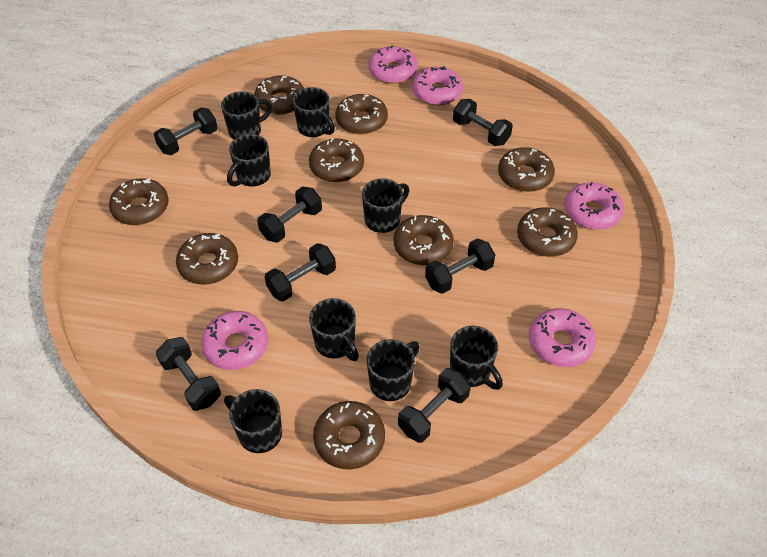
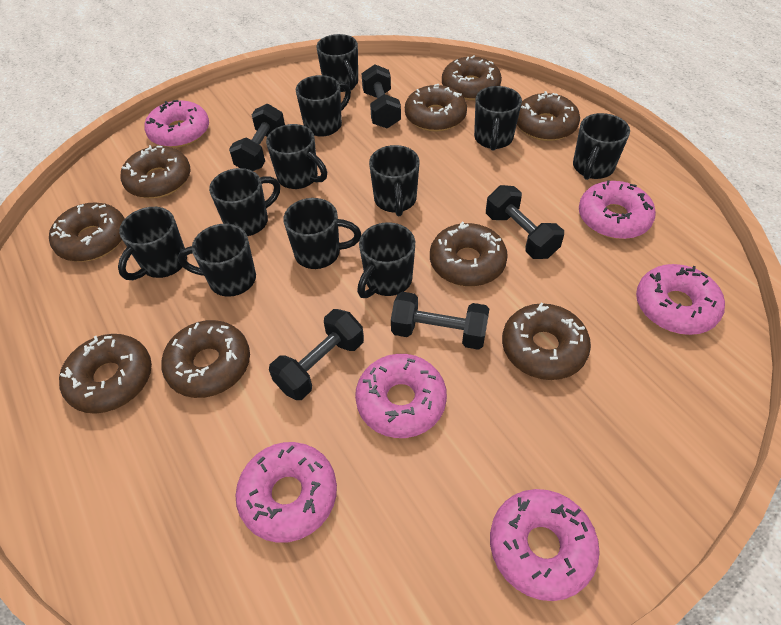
black dumbbell: [154,108,218,155] [156,337,221,411] [257,186,322,243] [265,243,336,302] [398,368,471,443] [425,238,495,294] [453,99,513,146] = 7 -> [229,104,285,171] [269,309,364,400] [362,64,401,128] [391,292,489,350] [486,185,564,259] = 5
black mug: [221,91,272,140] [224,389,282,453] [227,134,271,187] [292,87,335,137] [309,298,359,361] [362,178,409,233] [367,339,420,401] [450,326,503,390] = 8 -> [118,207,187,280] [178,224,256,297] [209,168,280,236] [266,124,327,189] [283,198,361,269] [296,75,351,137] [316,34,358,92] [357,222,415,298] [369,145,419,216] [474,86,522,151] [573,113,630,180] = 11
pink donut: [201,311,268,370] [369,45,418,84] [412,66,463,105] [529,308,596,367] [564,182,624,230] = 5 -> [144,100,209,148] [235,442,337,543] [355,354,447,438] [490,489,600,601] [579,180,656,239] [636,264,725,335] = 6

